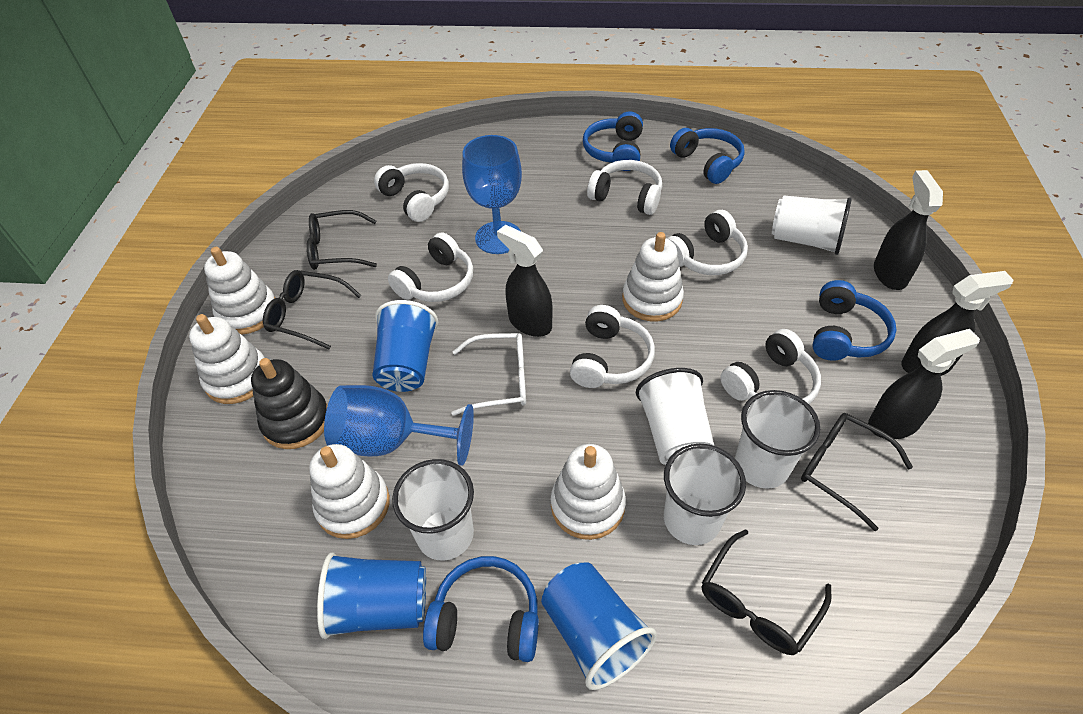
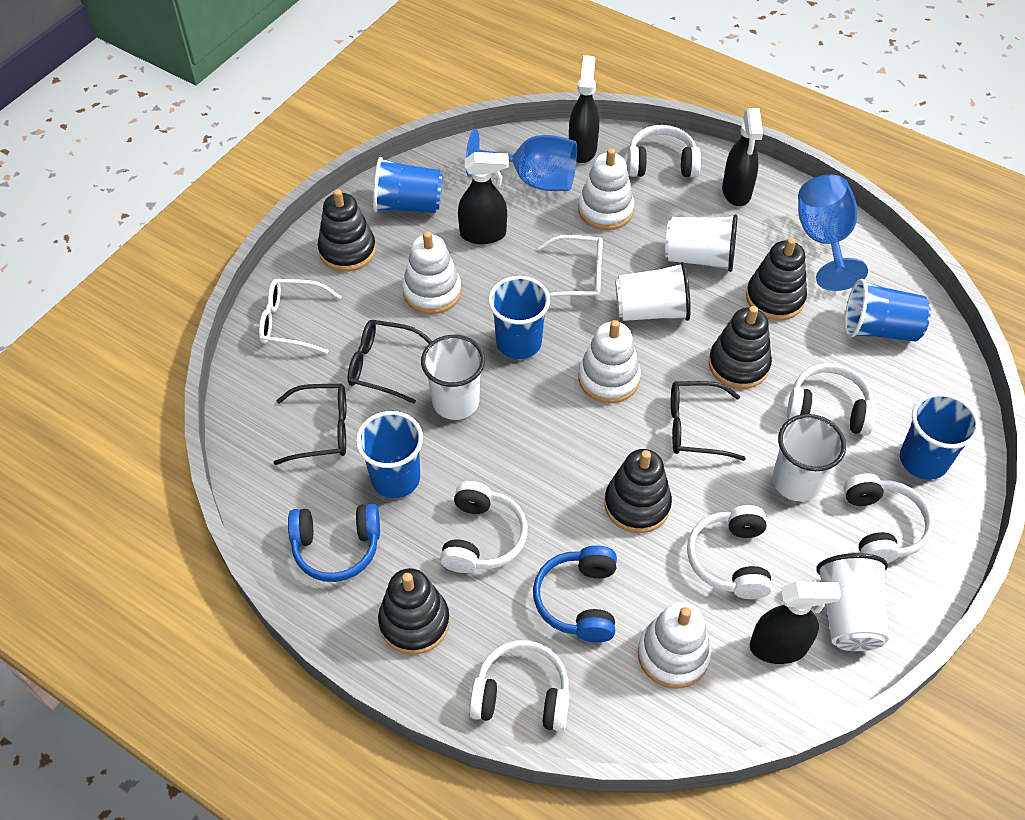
black glasses: [263,270,362,349] [307,210,377,270] [702,529,832,655] [801,413,913,531] = 4 -> [274,384,347,465] [348,320,432,404] [671,381,746,461] = 3
black stacking toy: [251,358,328,449] = 1 -> [318,189,376,272] [378,568,450,655] [604,449,672,533] [708,306,772,389] [746,238,807,321] = 5
blue cup: [317,552,426,639] [373,300,438,392] [541,562,657,690] = 3 -> [356,411,423,498] [373,157,443,213] [488,276,550,359] [845,279,931,342] [900,393,980,480] = 5
blue headphones: [423,556,539,662] [583,111,643,171] [670,128,745,184] [813,280,897,361] = 4 -> [288,503,380,582] [533,545,617,642] = 2
white glasses: [451,333,526,416] = 1 -> [259,279,341,354] [538,235,603,300] = 2
white stacking toy: [189,314,265,404] [204,247,275,335] [309,444,390,539] [551,444,626,540] [622,232,684,321] = 5 -> [402,231,461,314] [578,148,634,230] [578,320,641,403] [638,602,711,689] = 4

